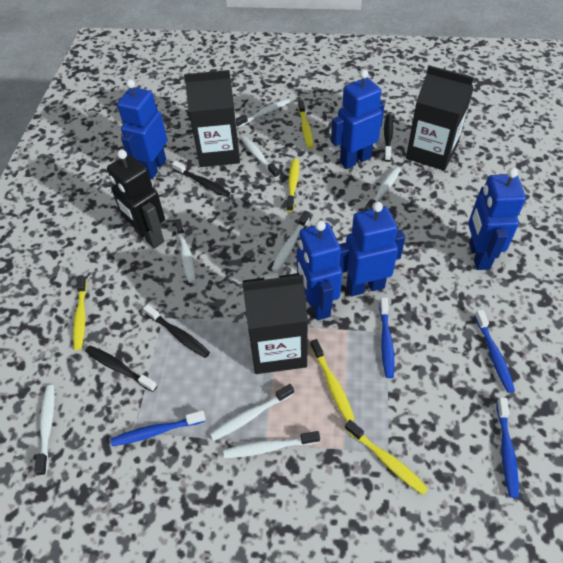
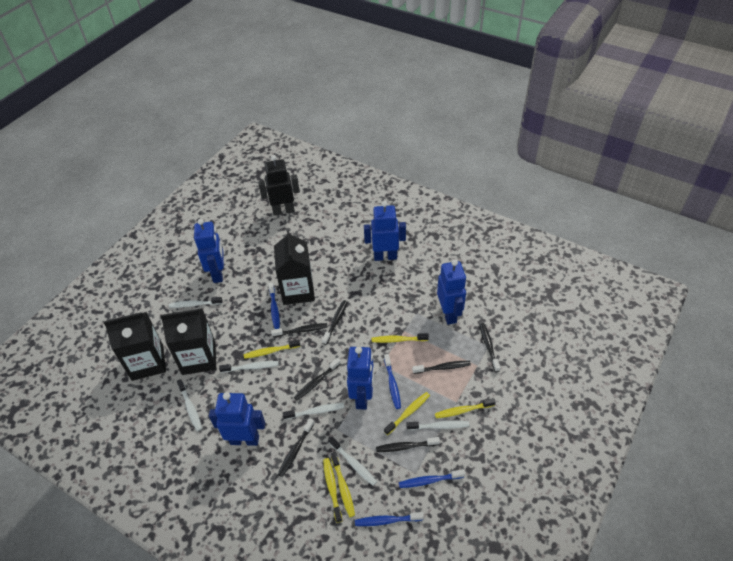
black toothbrush: [85,345,157,392] [143,304,210,358] [172,161,230,197] [384,114,393,162] = 4 -> [271,323,328,337] [278,418,315,477] [294,358,340,401] [322,300,348,345] [376,437,440,452] [412,361,471,374] [479,323,501,372] = 7
white toothbrush: [34,385,55,476] [175,219,196,283] [210,384,294,441] [223,431,320,458] [236,99,290,128] [241,136,280,179] [272,210,310,272] [364,167,401,211] = 8 -> [168,297,223,308] [177,379,202,431] [219,361,278,373] [283,403,344,420] [328,437,377,486] [406,421,469,430] = 6
yellow toothbrush: [73,275,87,350] [287,159,299,212] [298,100,314,149] [310,339,355,422] [345,420,429,495] = 5 -> [244,339,300,359] [323,458,342,523] [331,452,355,517] [372,333,429,343] [384,392,430,435] [435,398,496,418] = 6

